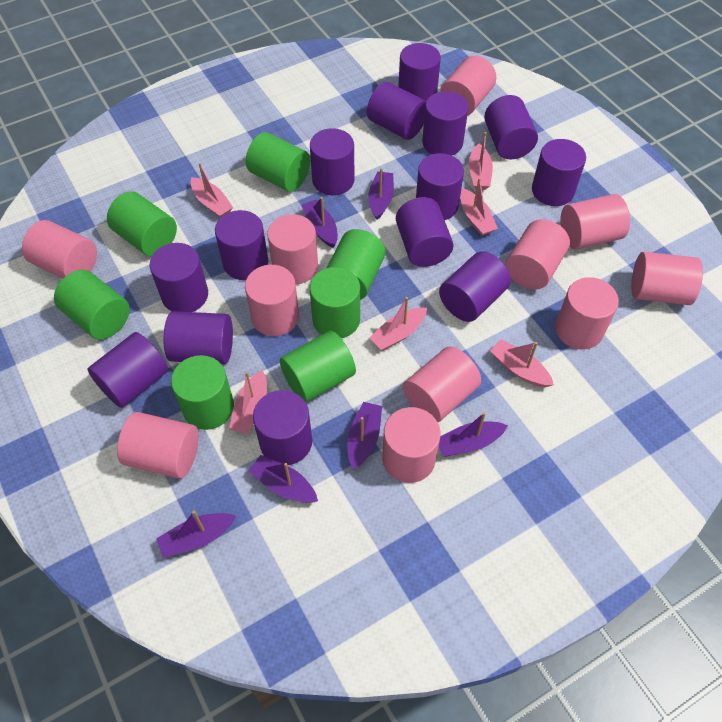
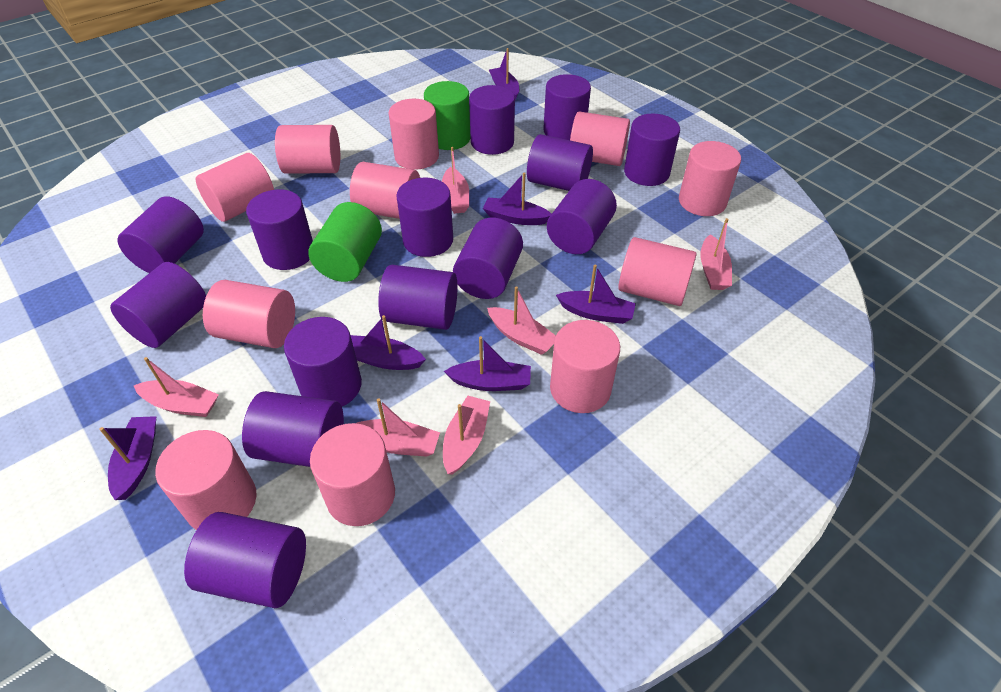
green cylinder: [54,270,130,340] [107,191,177,256] [171,355,234,430] [246,132,310,192] [280,331,356,402] [310,267,360,338] [327,229,386,300] = 7 -> [308,202,382,282] [424,81,471,150] = 2

